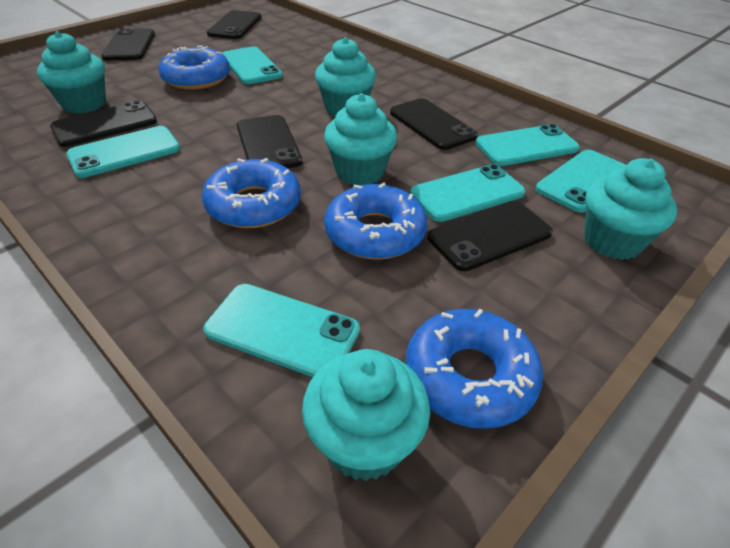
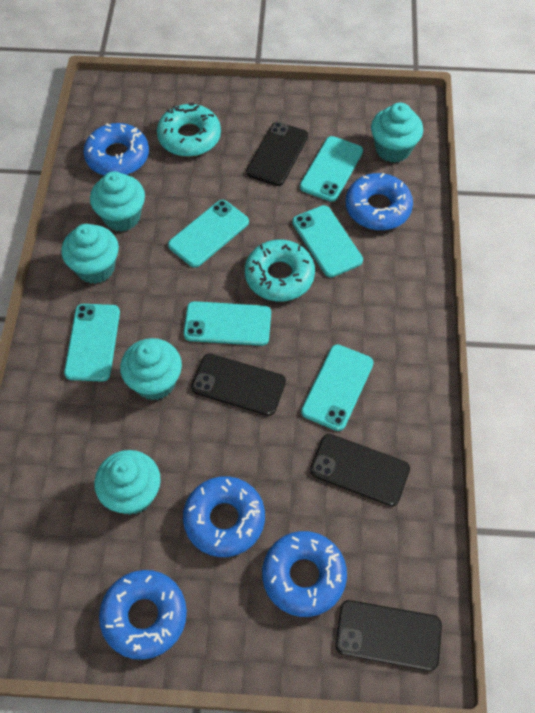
black phone: [50,100,157,147] [101,28,155,60] [207,10,261,39] [237,115,302,168] [390,98,478,150] [428,201,553,271] = 6 -> [191,354,286,416] [246,122,308,186] [310,434,410,506] [335,600,442,671] = 4
blue donut: [158,45,230,90] [202,158,301,228] [324,182,427,260] [406,309,543,429] = 4 -> [83,123,149,175] [99,570,187,660] [183,476,265,557] [262,531,347,617] [345,173,413,230] = 5
turquoise donut: none = 0 -> [157,102,221,157] [245,240,315,301] = 2

